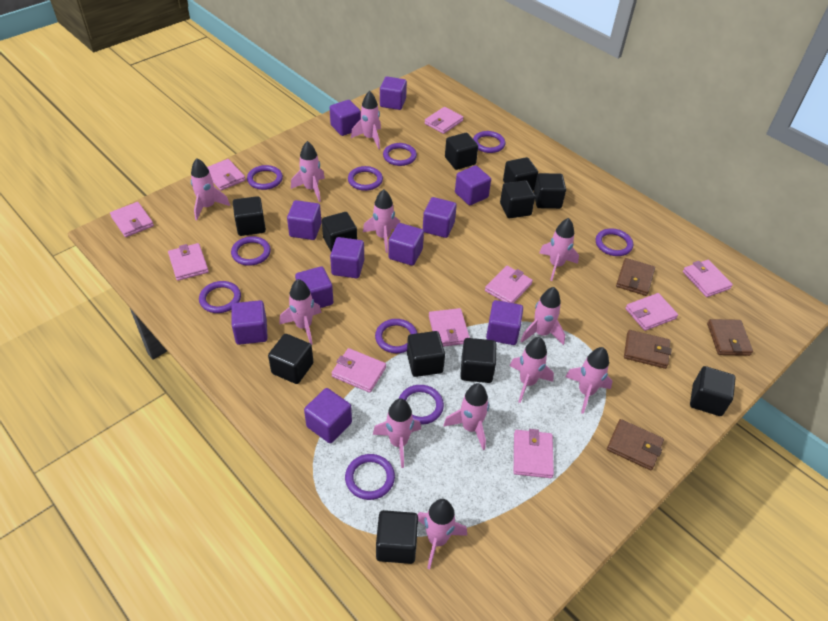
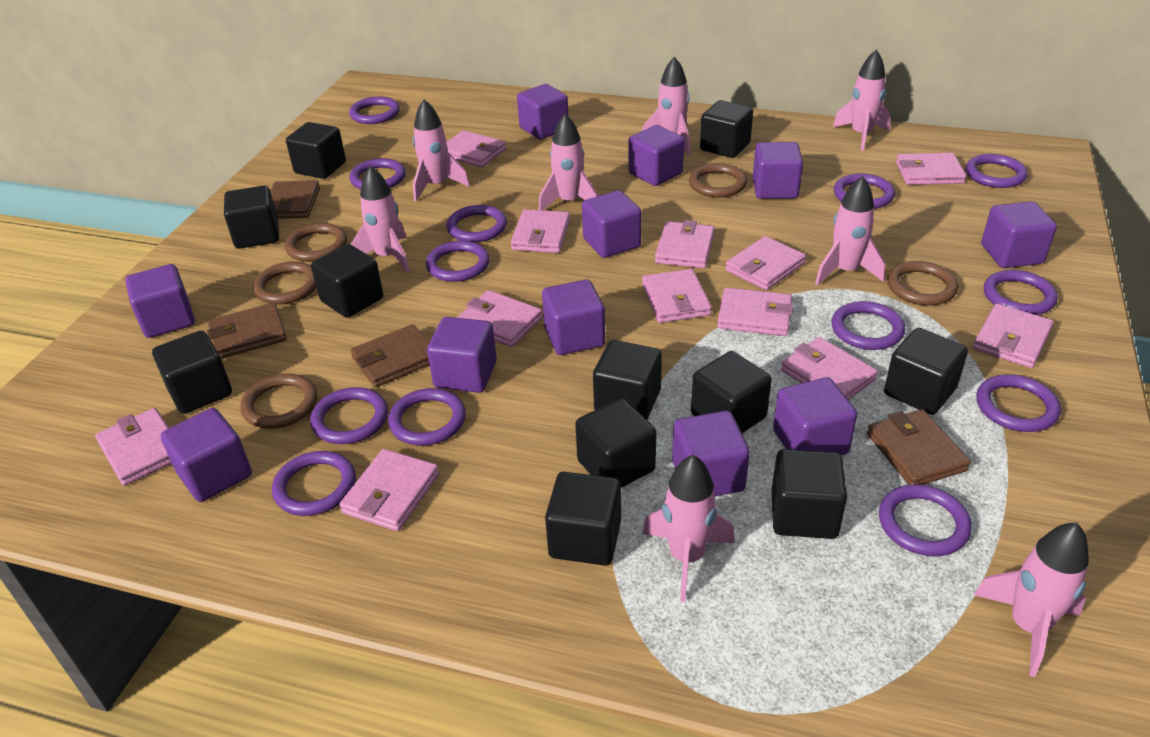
brown ring: none = 0 -> [240,374,317,429] [253,262,316,304] [285,223,347,262] [689,163,747,197] [887,261,958,306] = 5
pink rocket: [191,158,230,220] [279,279,321,345] [291,141,325,202] [351,91,381,149] [363,189,400,253] [373,398,421,468] [418,499,467,569] [443,383,489,450] [510,337,554,403] [520,287,565,345] [539,218,579,281] [565,347,613,414] = 12 -> [351,166,410,273] [413,99,470,201] [539,114,598,210] [642,56,690,155] [642,455,735,602] [815,176,885,285] [833,50,891,151] [974,523,1089,677] = 8
pink wallet: [110,202,154,237] [168,243,209,281] [207,159,246,191] [331,348,386,393] [424,107,464,134] [429,308,470,347] [485,266,533,303] [514,429,554,478] [626,293,678,331] [683,260,733,297] = 10 -> [95,408,172,486] [339,449,439,531] [446,130,506,167] [457,290,543,347] [511,209,570,253] [642,269,712,323] [655,220,715,268] [717,287,794,336] [725,236,806,290] [781,337,878,400] [896,153,966,185] [973,303,1054,368] = 12
purple ring: [199,281,241,313] [231,236,271,266] [247,165,283,190] [345,454,395,500] [348,166,383,191] [375,319,417,353] [383,143,417,166] [399,385,444,425] [473,131,505,153] [596,228,633,256] = 10 -> [272,451,356,516] [310,387,388,444] [349,97,400,124] [349,158,406,189] [388,388,466,446] [426,241,490,282] [446,205,507,243] [831,301,905,350] [834,174,895,209] [879,484,972,556] [966,154,1027,188] [976,374,1061,432] [984,270,1058,315] = 13

